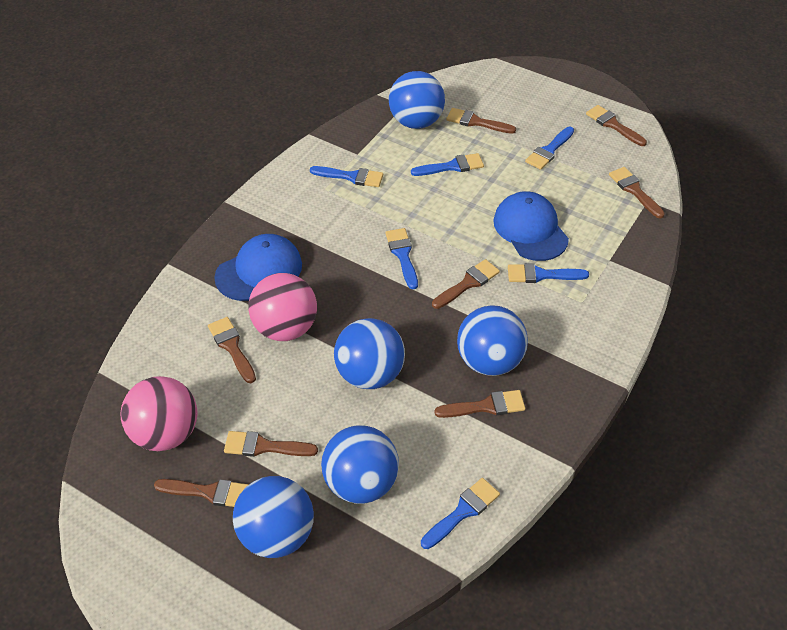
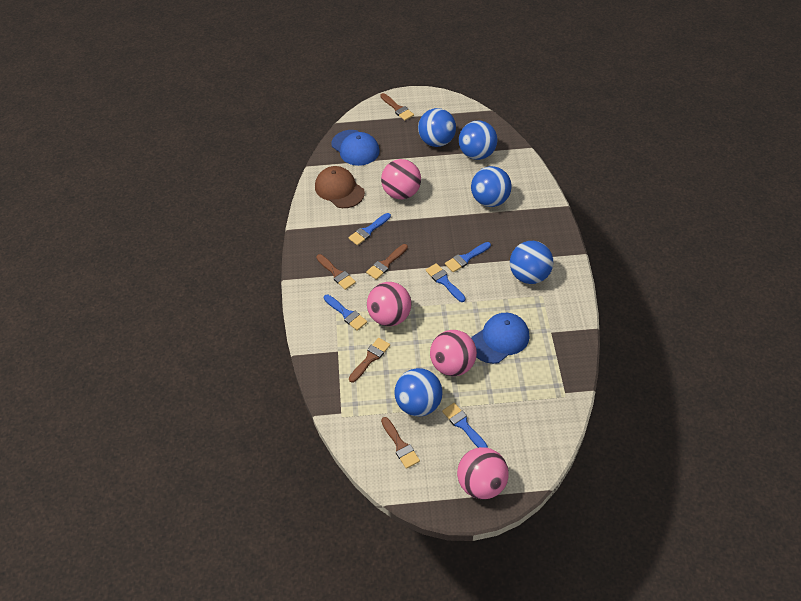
blue brush: [310,166,383,187] [385,228,418,289] [411,153,484,176] [421,478,500,549] [508,263,589,283] [525,127,574,170] = 6 -> [324,294,367,331] [348,213,391,245] [426,263,466,302] [442,403,488,448] [445,242,491,272] = 5
brown brush: [154,479,249,507] [208,317,256,383] [224,431,318,457] [432,259,500,309] [434,390,525,418] [446,108,516,134] [586,105,647,146] [609,167,665,219] = 8 -> [316,254,356,290] [349,338,390,383] [366,244,408,280] [380,93,414,121] [381,417,420,469] = 5
brown cap: none = 0 -> [315,166,365,208] = 1
pink ball: [121,376,197,451] [248,273,317,341] = 2 -> [367,282,412,326] [381,159,421,199] [430,330,477,376] [457,447,509,499] = 4

